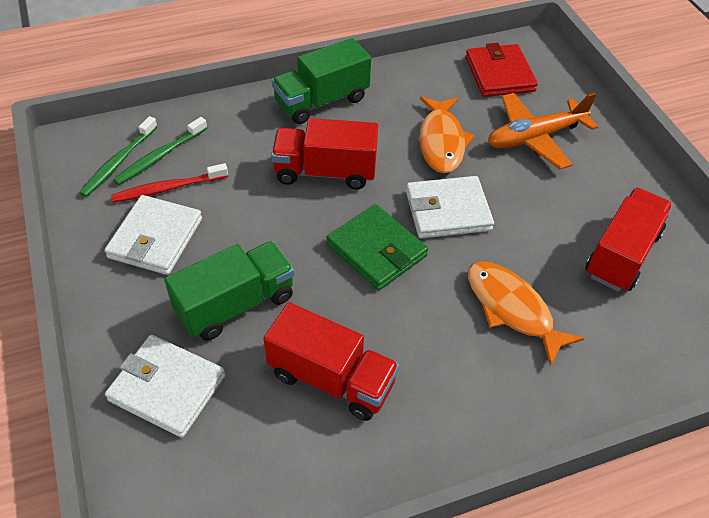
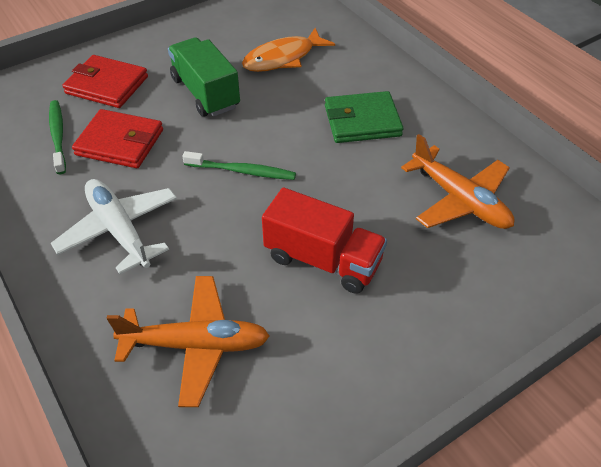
green truck: [164,241,294,341] [272,38,371,124] = 2 -> [168,37,240,117] = 1
orange fish: [419,96,474,173] [468,261,585,366] = 2 -> [242,28,335,72] = 1
orange plane: [488,93,598,169] = 1 -> [106,276,270,407] [401,134,514,229] = 2
red toothbrush: [111,163,228,202] = 1 -> none = 0
red truck: [263,302,399,421] [271,118,378,190] [585,188,673,292] = 3 -> [262,187,387,294] = 1
red wallet: [465,43,538,97] = 1 -> [62,55,148,108] [72,109,163,168] = 2
white plane: none = 0 -> [51,179,177,274] = 1
white wallet: [104,195,202,275] [105,335,225,438] [406,176,494,238] = 3 -> none = 0

